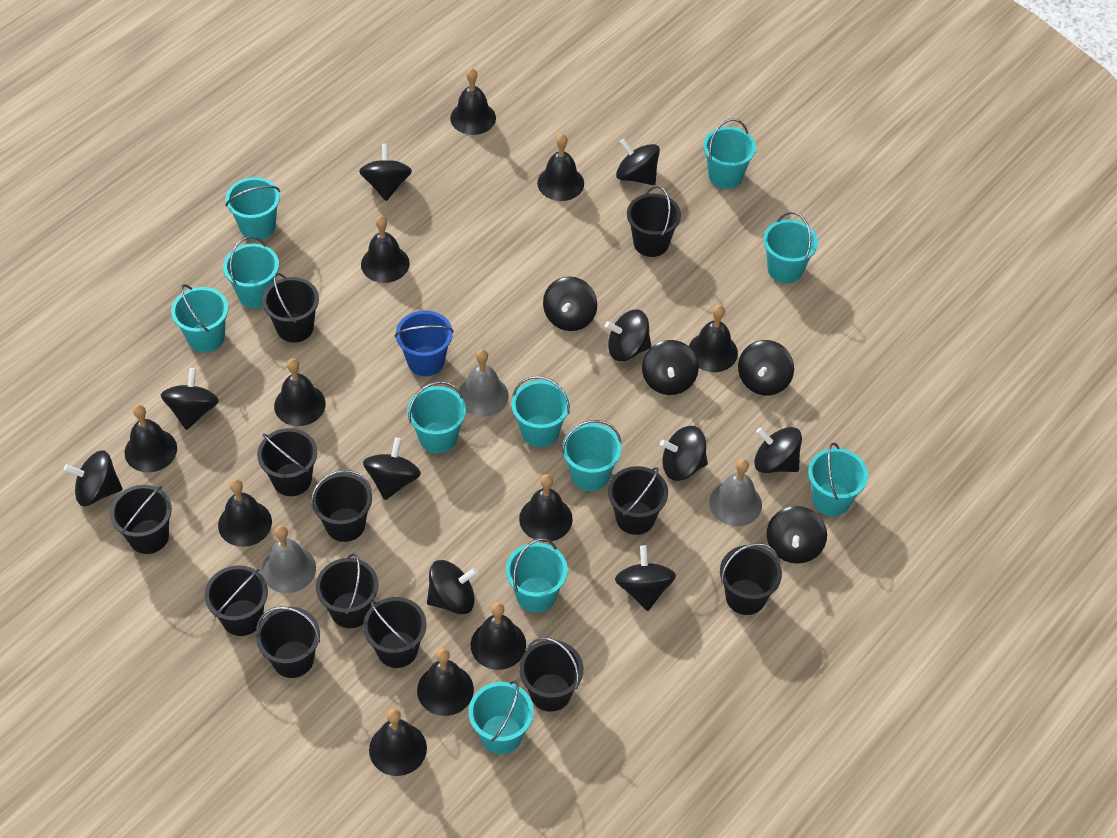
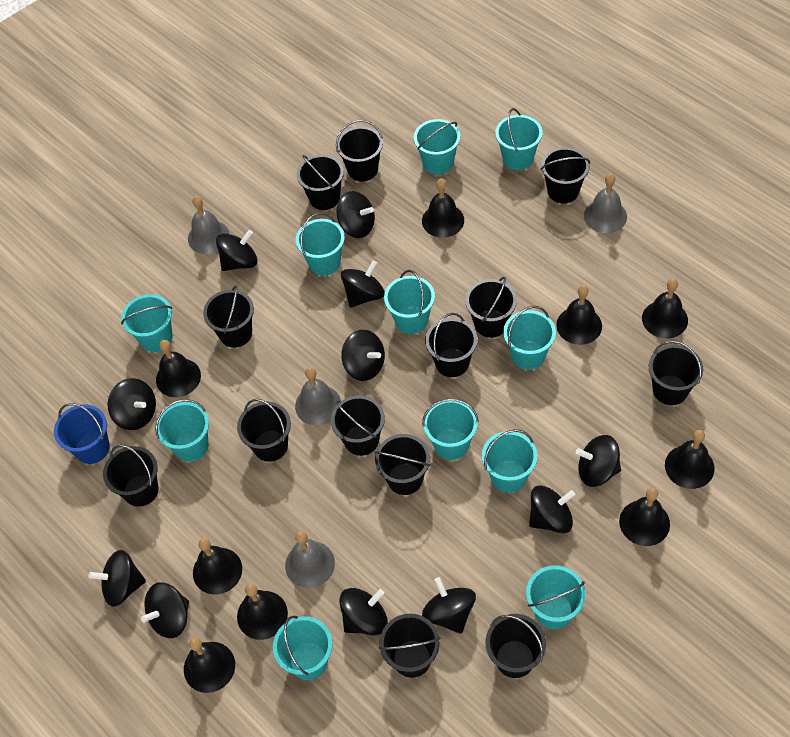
black bell: [125,404,177,472] [218,479,272,547] [274,358,326,426] [361,216,410,283] [369,708,427,776] [417,648,474,716] [450,68,496,135] [471,602,526,670] [519,474,573,542] [537,134,584,201] [689,305,738,372] = 11 -> [156,340,201,397] [184,638,235,693] [193,538,242,595] [237,584,288,640] [422,178,464,238] [556,285,602,345] [619,488,670,546] [642,279,688,338] [665,430,715,489] = 9
black bucket: [110,485,172,554] [205,565,268,636] [256,606,320,678] [257,428,317,496] [262,273,319,343] [311,470,372,542] [316,553,378,628] [363,597,427,668] [519,637,583,712] [608,466,668,535] [627,186,681,257] [720,543,782,615] = 12 -> [103,445,159,507] [203,285,254,348] [237,399,291,462] [297,155,344,210] [331,395,385,456] [336,120,383,182] [375,434,430,495] [379,614,441,678] [425,313,477,377] [465,277,517,338] [486,614,546,678] [541,147,590,204] [649,341,703,405] = 13
black spinning top: [64,450,123,506] [161,368,219,430] [359,144,412,201] [363,438,421,500] [427,560,478,614] [543,276,597,331] [605,310,652,361] [615,545,676,611] [616,139,660,185] [642,340,699,395] [660,426,708,481] [738,340,794,395] [754,427,802,473] [766,506,827,564] = 14 -> [88,550,146,607] [108,378,156,430] [141,582,189,638] [216,230,258,271] [336,191,375,238] [339,588,388,635] [341,260,385,308] [341,330,385,381] [422,577,476,634] [529,486,575,533] [576,435,621,487] = 11
grey bell: [261,525,316,593] [458,349,509,417] [709,459,762,526] = 3 -> [188,196,230,254] [285,531,335,588] [295,367,341,425] [584,173,627,233] = 4

